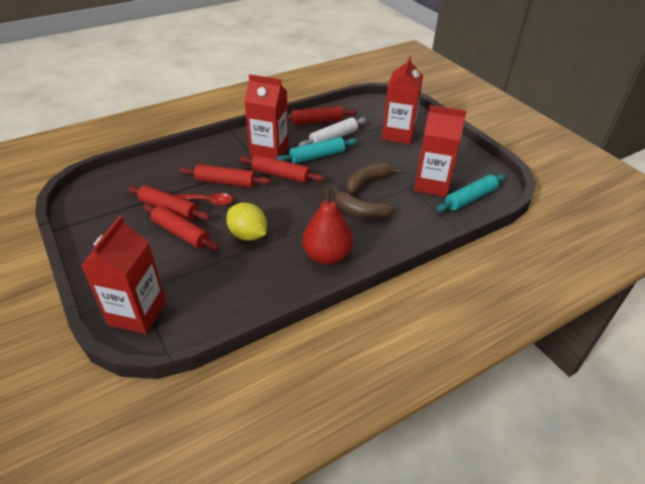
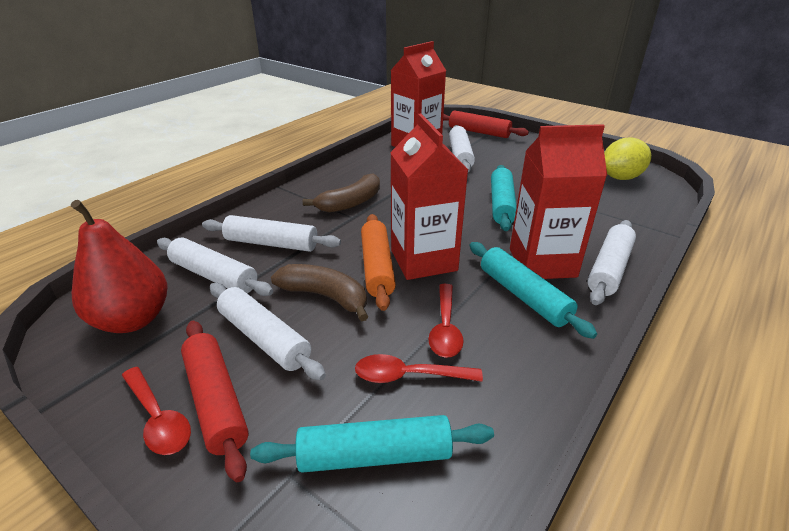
orange rolling pin: none = 0 -> [361,214,396,311] = 1
red carton: [81,216,166,334] [244,74,289,159] [382,56,423,144] [414,105,467,197] = 4 -> [390,114,468,280] [391,41,446,147] [510,124,607,279] = 3
red rolling pin: [127,185,210,220] [143,204,219,251] [179,164,271,187] [239,155,325,183] [288,106,357,125] = 5 -> [181,321,249,482] [443,110,529,138] = 2
red spoon: [174,193,233,205] = 1 -> [121,367,191,455] [355,354,483,383] [428,284,463,358] = 3
turquoise rolling pin: [276,137,357,164] [436,174,506,212] = 2 -> [250,415,494,473] [470,242,597,339] [491,165,517,231] = 3
white rolling pin: [299,117,367,146] = 1 -> [157,237,273,296] [202,215,341,252] [210,283,326,380] [449,125,475,172] [587,220,636,305] = 5

